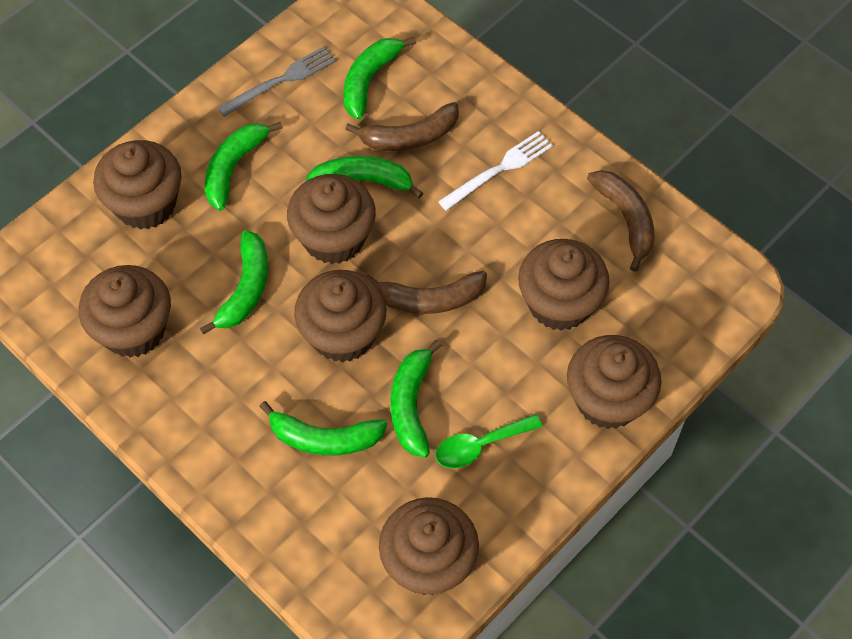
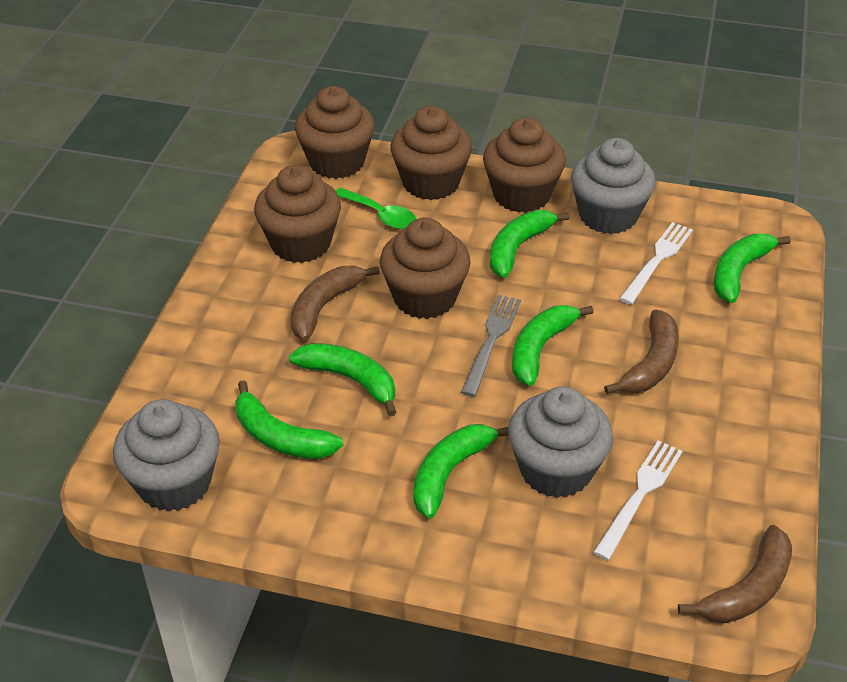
brown cupcake: [79,265,171,358] [93,140,182,230] [287,174,376,264] [294,270,386,363] [379,497,479,595] [518,239,610,331] [567,335,662,429] = 7 -> [254,165,341,263] [295,86,375,179] [380,218,471,319] [390,106,472,200] [483,118,566,213] = 5
grey cupcake: none = 0 -> [113,399,220,512] [508,387,613,498] [571,138,656,234] = 3
white fork: [438,131,553,211] = 1 -> [593,440,683,560] [619,222,693,305] = 2

